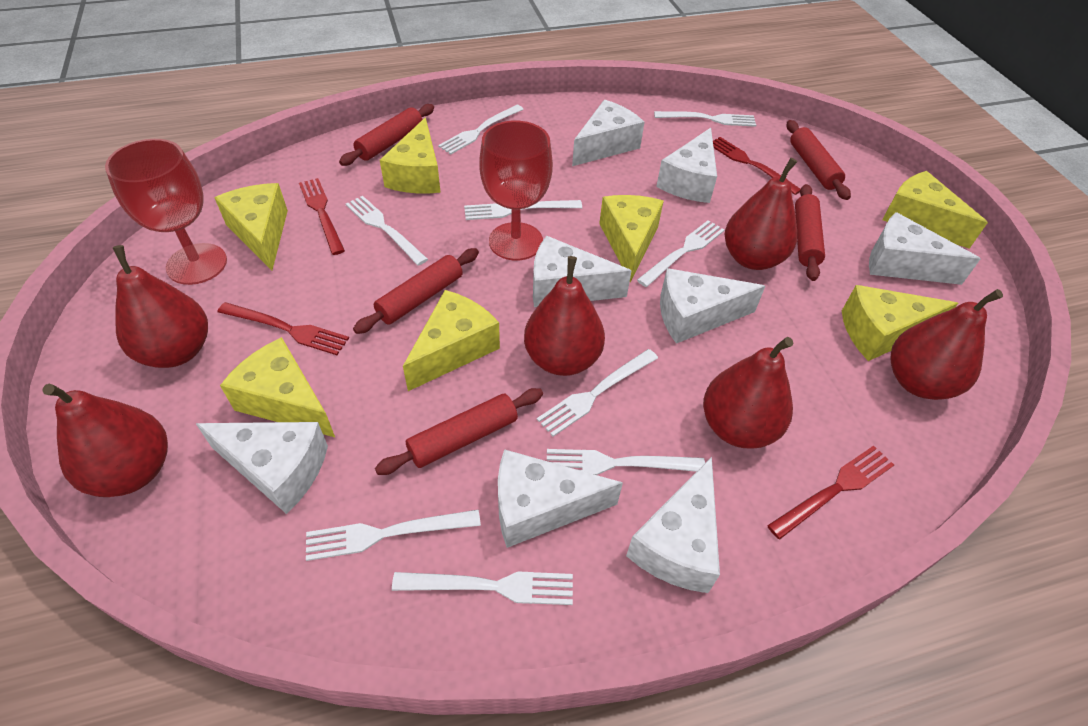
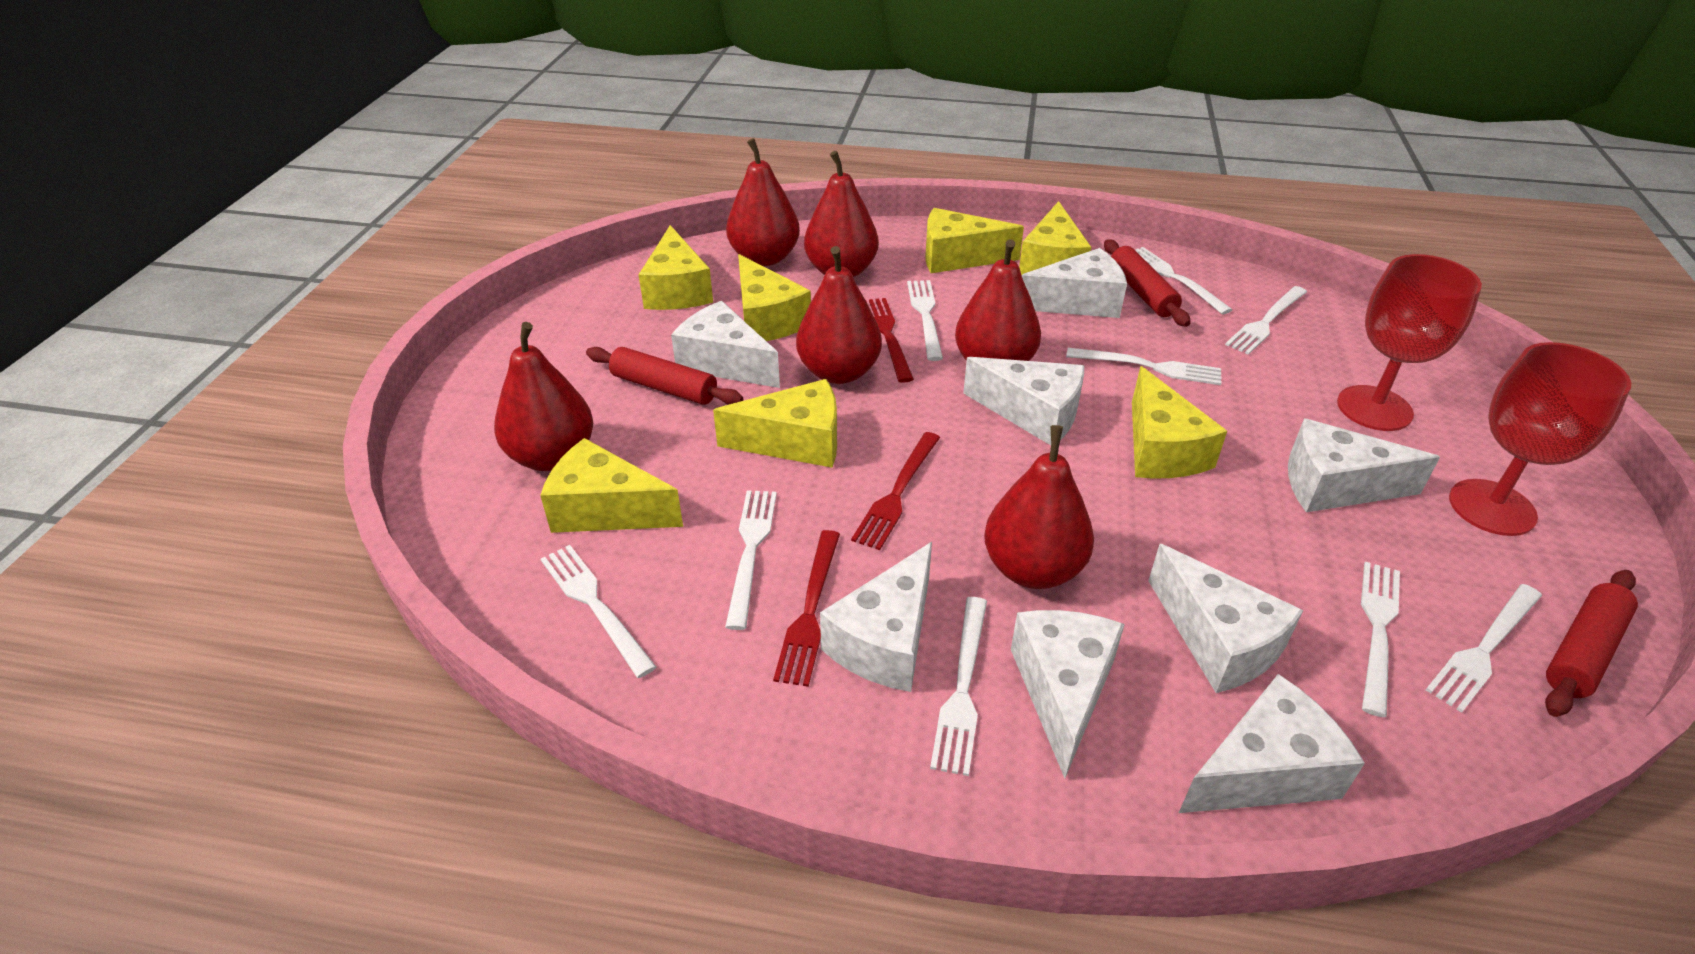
red fork: [217,302,349,355] [299,178,345,255] [713,137,800,195] [767,446,894,539] = 4 -> [773,530,840,687] [851,432,940,550] [866,298,914,383] = 3
red rolling pin: [339,104,434,166] [353,248,479,334] [375,388,543,475] [787,120,851,200] [795,184,825,281] = 5 -> [586,347,743,405] [1104,239,1191,327] [1545,570,1638,717] = 3

